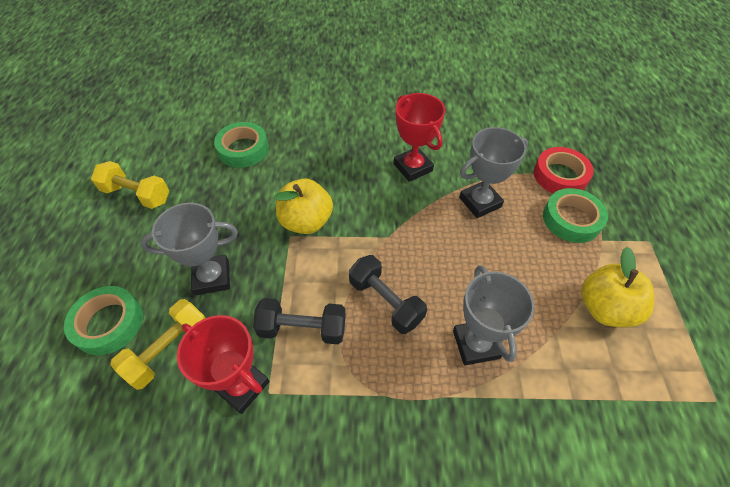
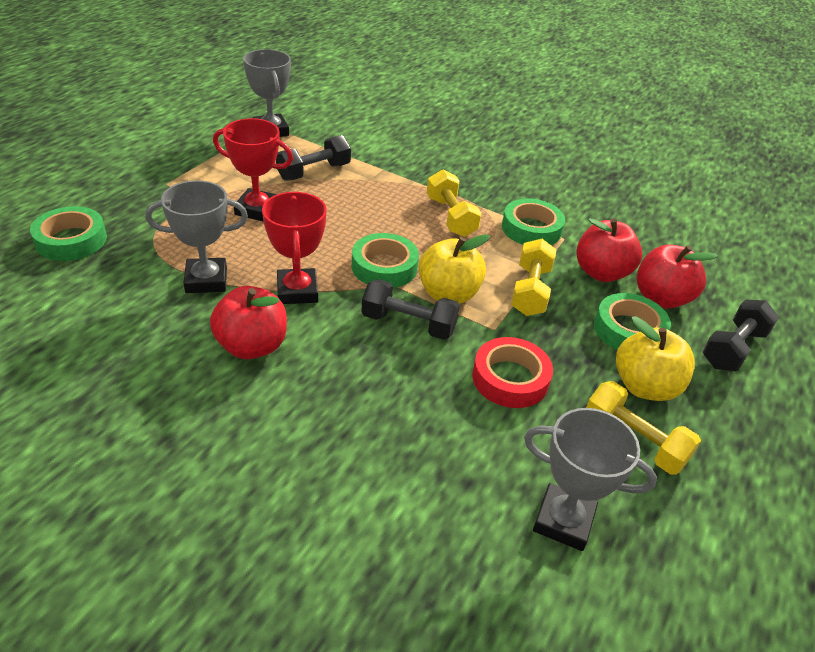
black dumbbell: [253,298,346,344] [349,255,427,334] = 2 -> [276,135,351,181] [361,279,460,340] [703,300,779,372] = 3
green tape: [64,286,143,355] [214,122,269,168] [543,188,608,243] = 3 -> [30,206,107,261] [352,233,419,288] [502,198,565,245] [594,293,671,350] = 4
red apple: none = 0 -> [210,286,287,359] [576,218,642,282] [637,244,718,309] = 3
yellow dumbbell: [91,161,169,209] [110,299,205,390] = 2 -> [427,170,481,237] [511,239,557,316] [586,381,701,474] = 3

